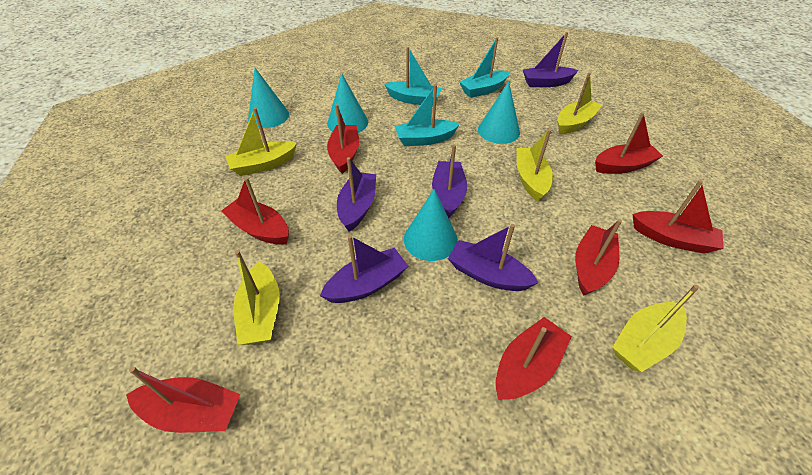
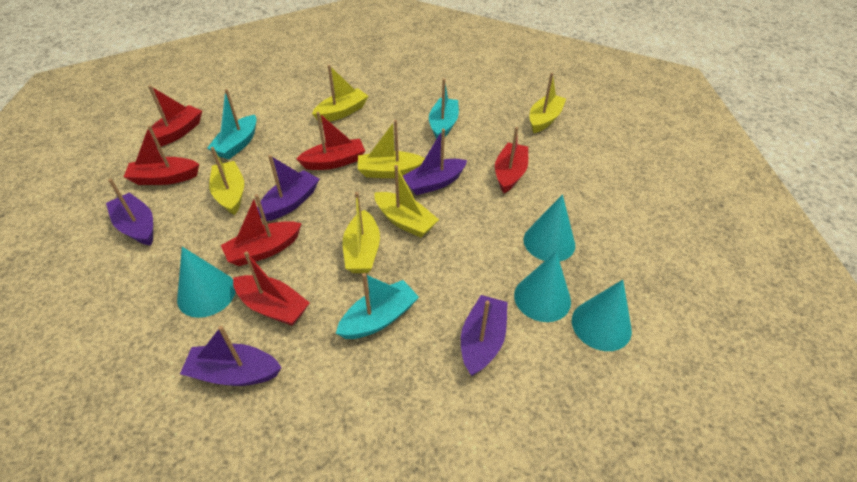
red boat: [126,367,241,433] [221,177,289,245] [327,104,359,174] [495,317,572,400] [575,219,622,296] [595,112,663,174] [633,180,724,254] = 7 -> [124,125,199,185] [145,85,202,147] [221,194,302,266] [233,251,310,326] [296,112,365,170] [495,127,528,193] = 6
yellow boat: [225,108,297,176] [233,250,280,345] [517,129,553,201] [558,72,602,134] [612,285,699,372] = 5 -> [209,147,244,215] [312,65,368,123] [343,192,380,273] [358,120,425,178] [374,165,439,238] [530,73,566,133] = 6

